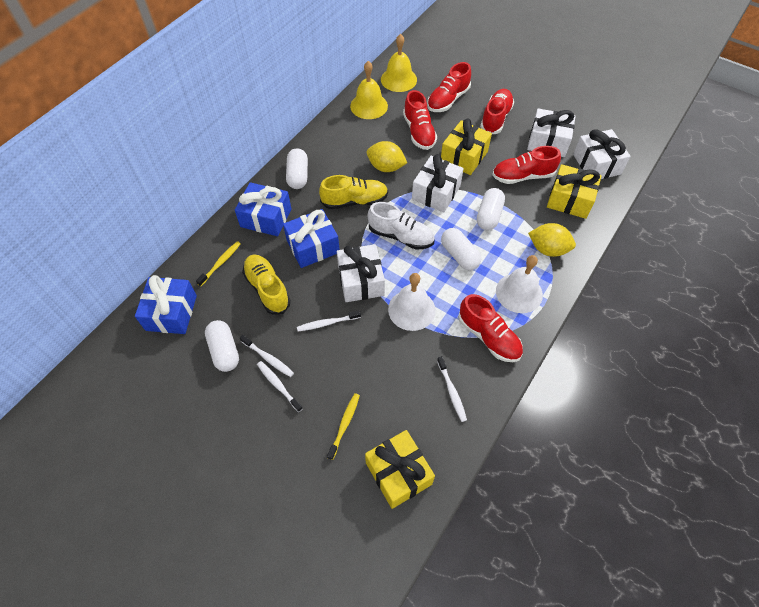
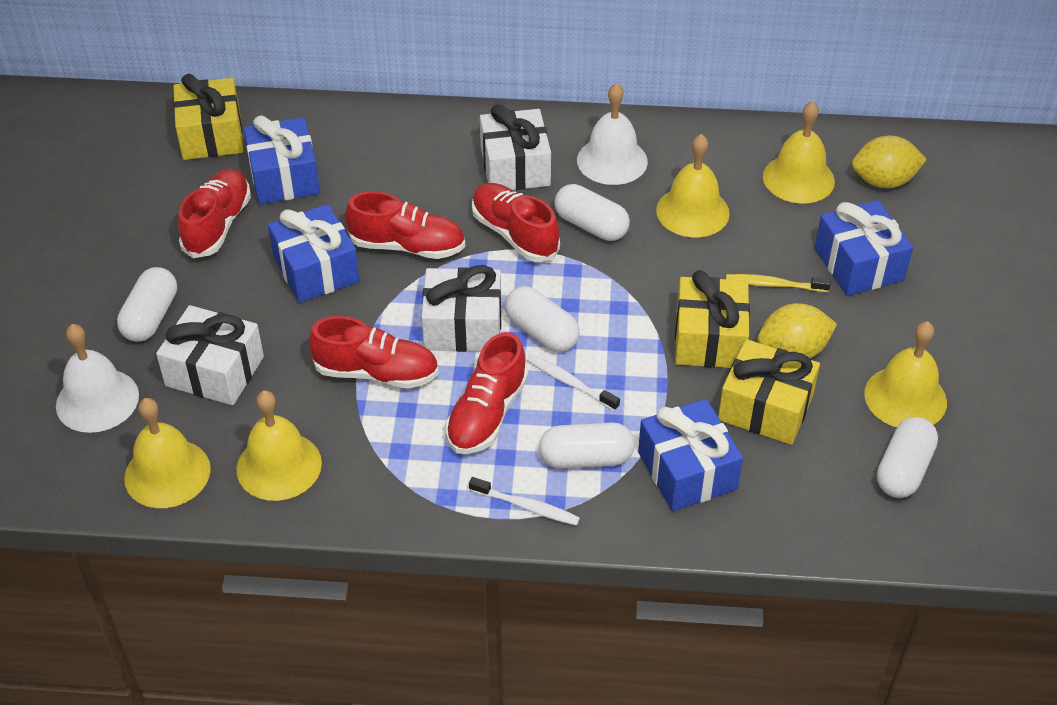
blue gift: [135,275,197,334] [235,182,291,236] [283,209,340,268] = 3 -> [244,115,320,204] [268,204,360,303] [638,399,743,511] [815,200,913,296] = 4
white capsule: [205,320,239,372] [286,148,308,189] [441,228,481,270] [477,188,505,230] = 4 -> [117,267,177,342] [505,286,580,352] [539,422,635,469] [554,184,630,241] [877,417,938,498] = 5
white gift: [337,244,385,302] [412,154,464,212] [527,108,575,157] [573,129,631,179] = 4 -> [156,305,264,405] [421,265,501,352] [480,104,551,190] = 3
white shoe: [368,202,435,249] = 1 -> none = 0
white toothbrush: [240,335,294,377] [257,361,303,412] [297,310,361,331] [437,356,467,422] = 4 -> [469,477,580,526] [527,354,620,411] = 2
yellow bell: [350,61,388,119] [381,34,417,92] = 2 -> [124,398,211,508] [236,390,322,501] [656,134,730,237] [763,101,835,204] [864,321,947,428] = 5
yellow shoe: [242,255,291,315] [319,175,388,209] = 2 -> none = 0
yellow toothbrush: [196,241,241,286] [327,393,360,460] = 2 -> [726,274,831,292] = 1

